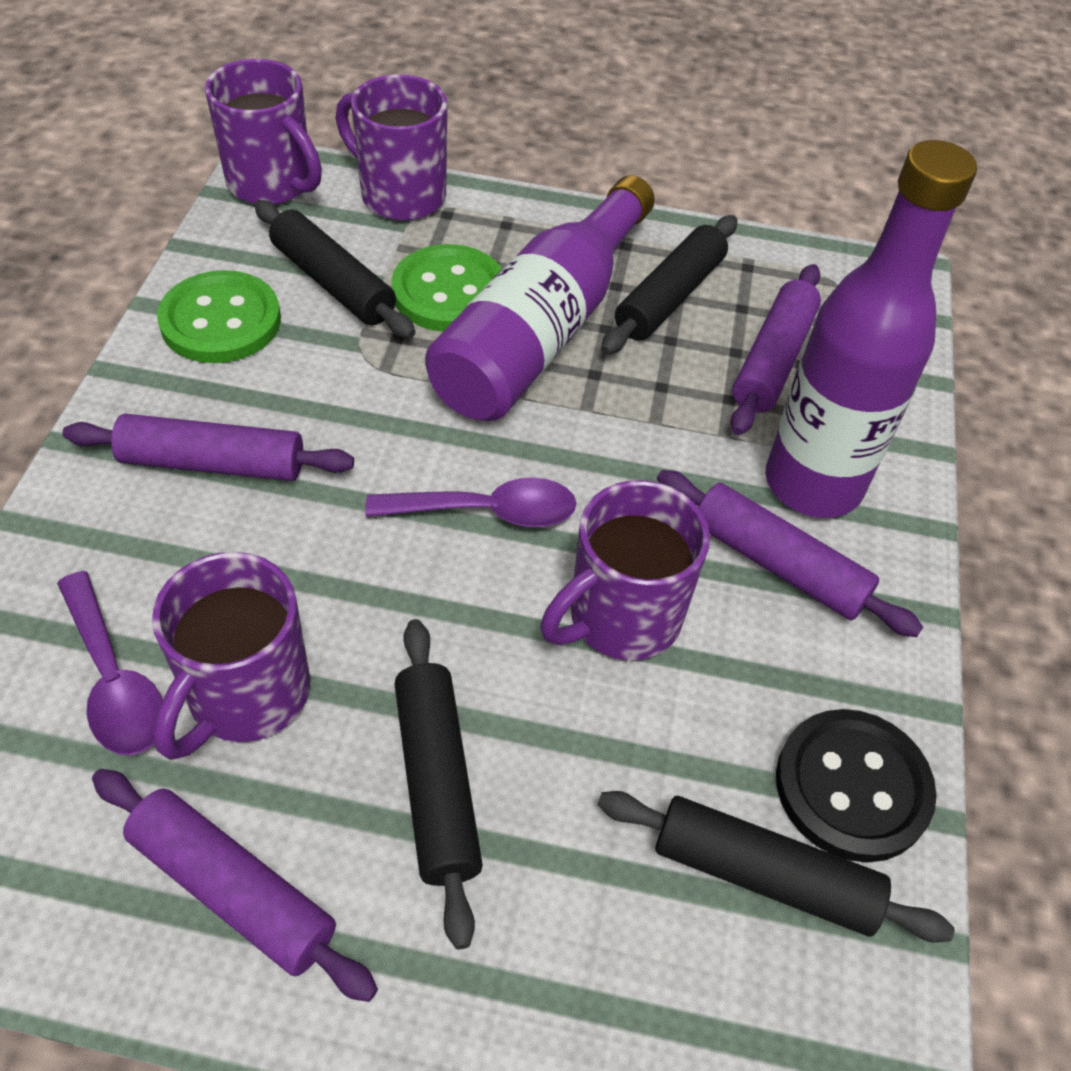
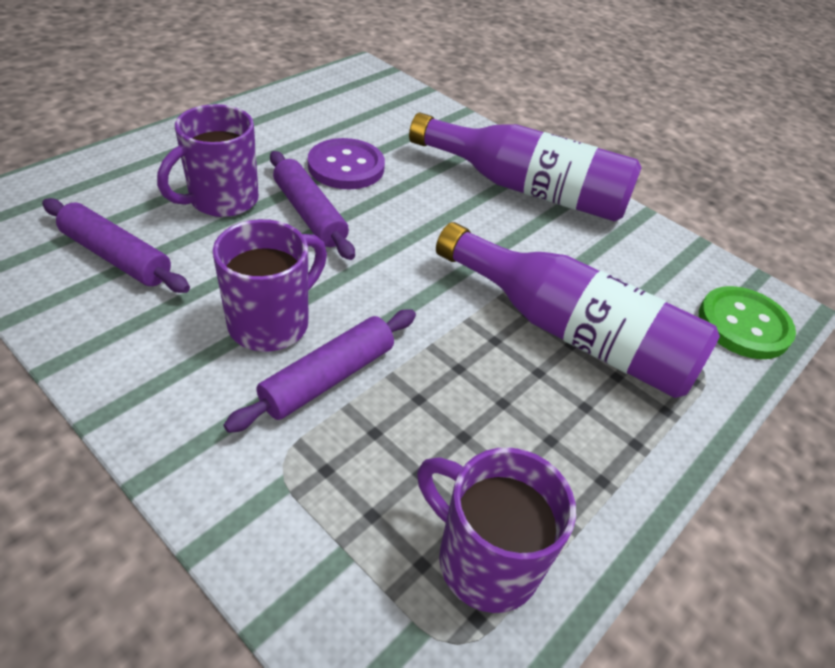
black button: [776,709,937,862] = 1 -> none = 0
black rolling pin: [254,200,416,339] [394,619,483,950] [598,791,955,943] [601,215,738,355] = 4 -> none = 0
green button: [157,270,281,363] [392,244,502,332] = 2 -> [699,286,796,359] = 1
purple button: none = 0 -> [308,138,385,189] = 1
purple mug: [152,552,310,760] [205,59,322,205] [336,74,447,221] [540,480,710,660] = 4 -> [157,104,259,217] [213,219,327,351] [417,448,576,613] = 3
purple rolling pin: [63,414,354,481] [92,769,378,1002] [657,470,923,637] [730,264,821,435] = 4 -> [42,198,190,293] [224,310,416,433] [270,151,355,260] = 3
purple spoon: [57,571,163,755] [365,477,576,527] = 2 -> none = 0

